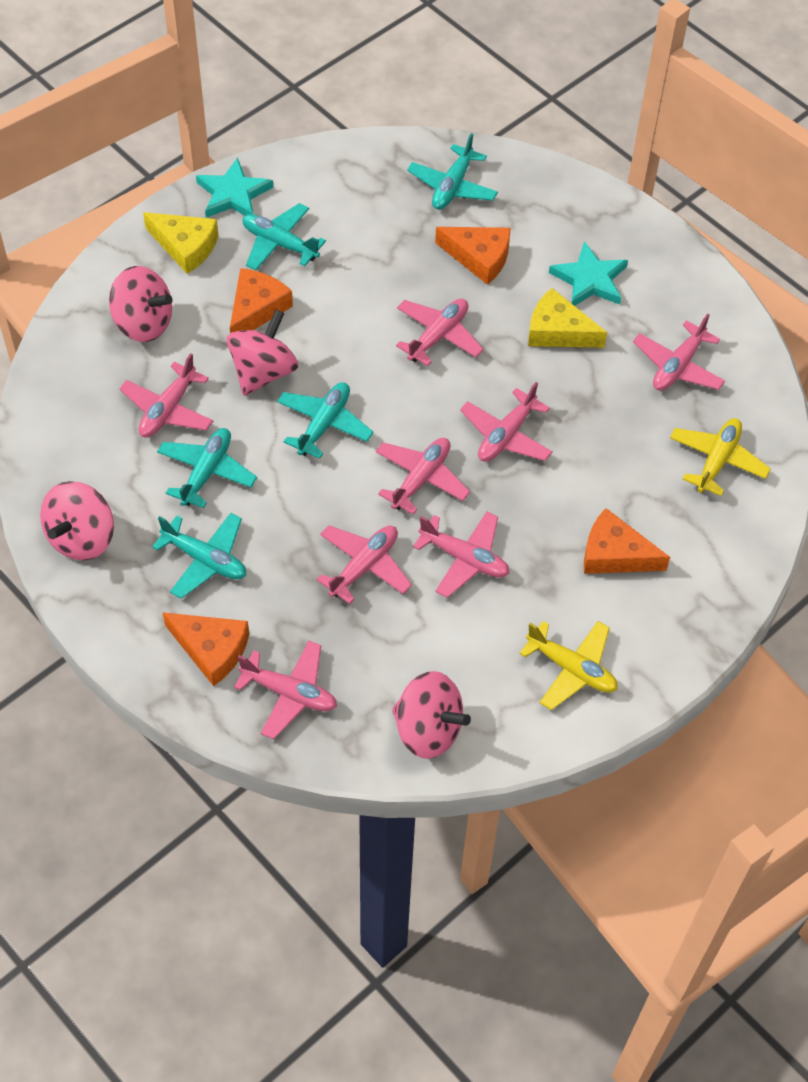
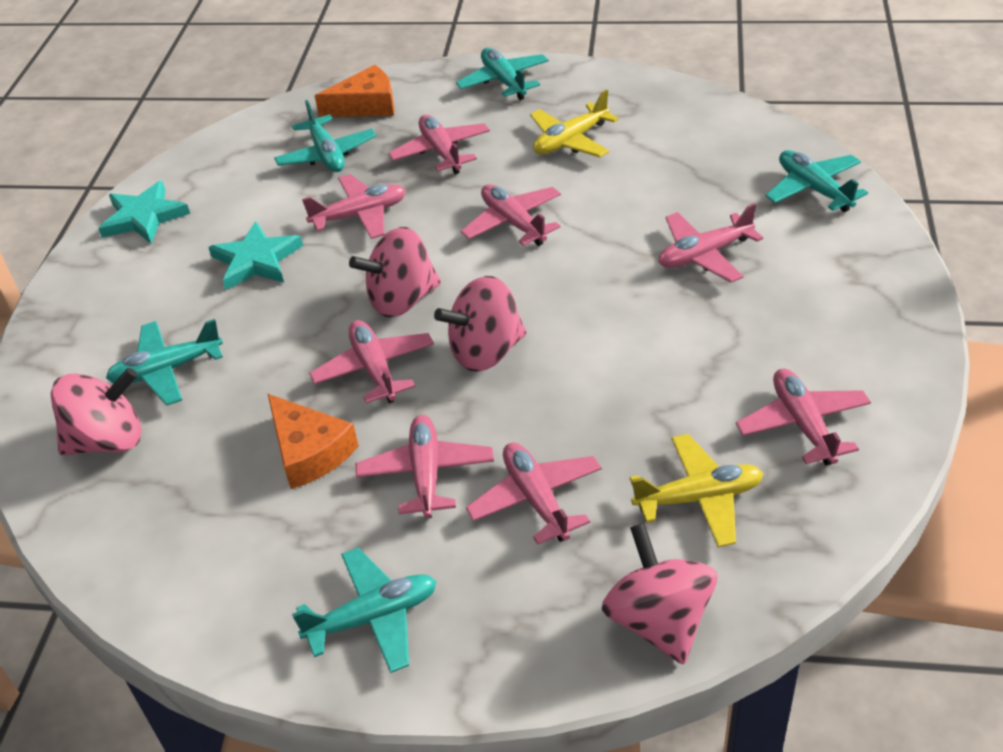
orange cheese: [162,612,249,686] [230,268,293,333] [435,227,510,285] [584,508,670,574] = 4 -> [268,394,359,489] [315,65,395,117] = 2
yellow cheese: [143,212,218,274] [528,288,607,348] = 2 -> none = 0

